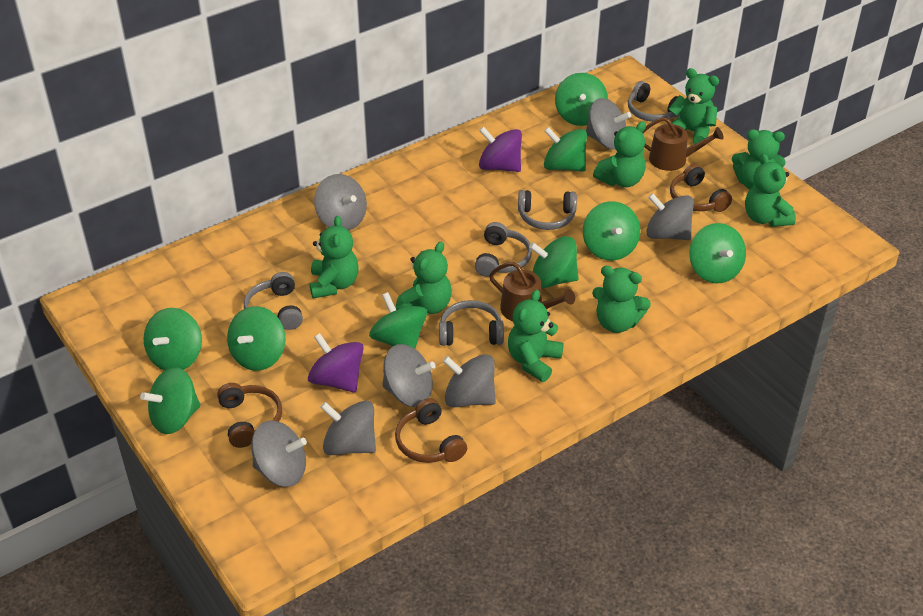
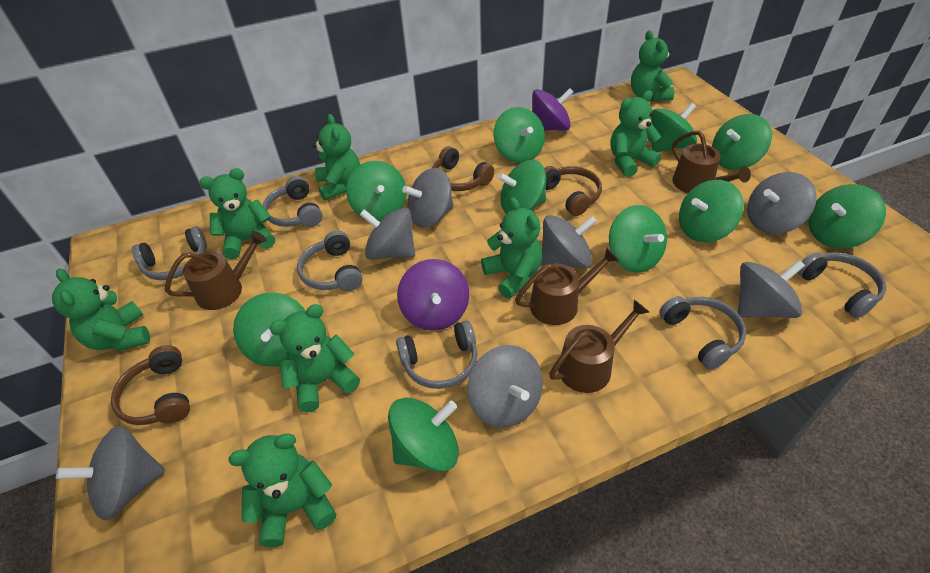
brown watering can: [489,262,575,321] [642,117,724,171] = 2 -> [165,231,267,310] [515,248,619,325] [549,300,649,393] [672,131,751,193] = 4
green spinning top: [140,367,201,434] [143,308,202,371] [227,306,286,371] [369,292,427,348] [529,236,579,288] [544,127,587,172] [555,73,608,126] [583,201,640,261] [689,223,746,283] = 9 -> [233,293,305,367] [346,161,406,221] [388,398,459,472] [494,107,545,163] [498,160,546,214] [609,205,667,273] [651,103,697,152] [679,180,744,243] [712,114,772,170] [809,184,886,249] = 10
grey headphones: [244,272,303,330] [439,300,504,346] [475,222,532,277] [518,190,577,230] [628,81,680,122] = 5 -> [132,227,207,280] [263,176,323,227] [297,231,363,291] [396,321,477,389] [659,296,746,370] [797,252,886,318] = 6

